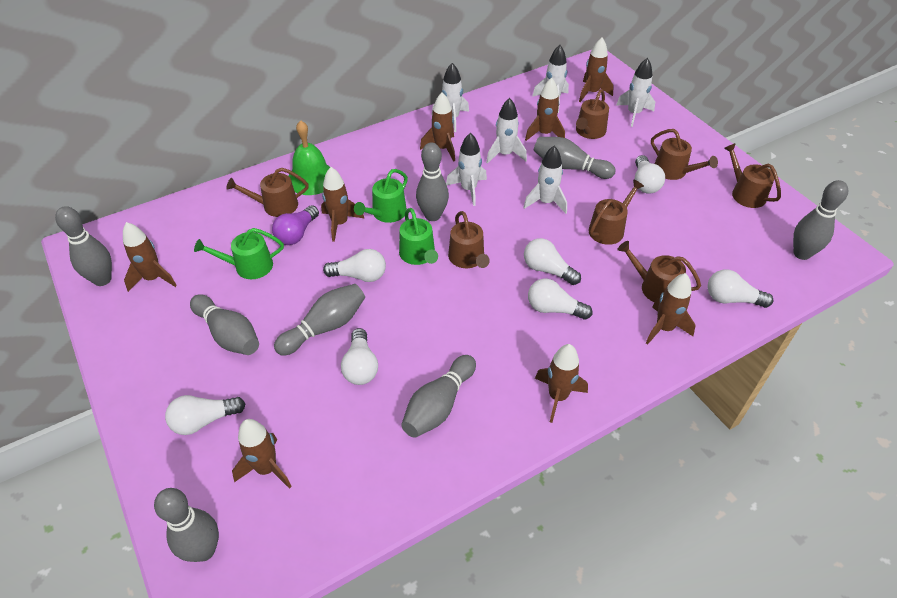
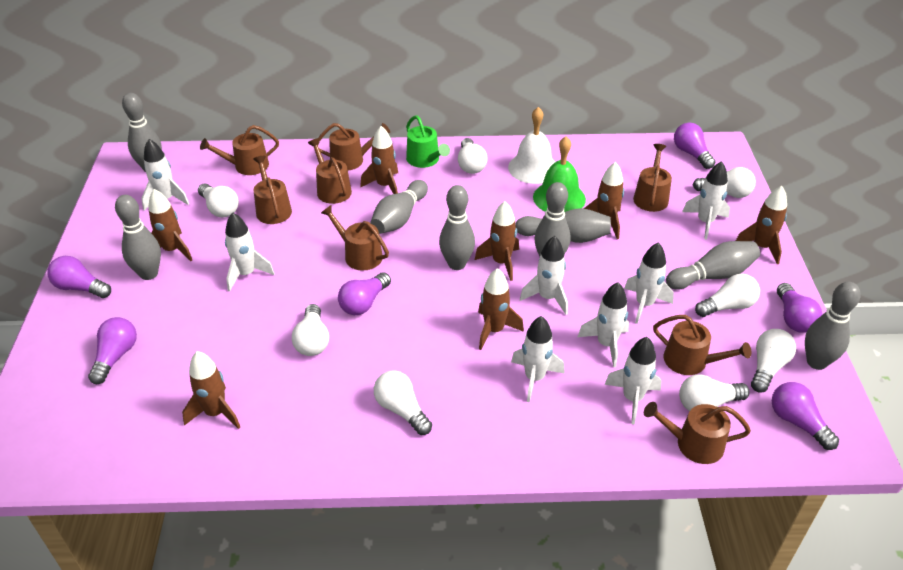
brown rocket: [123,222,177,292] [232,419,292,489] [321,167,365,242] [420,92,455,162] [525,78,565,141] [535,344,588,423] [579,38,614,102] [646,273,696,345] = 8 -> [148,189,192,261] [182,351,240,429] [360,126,398,194] [475,201,519,281] [478,268,524,350] [584,162,624,239] [736,186,787,264] = 7
brown watering can: [226,168,309,217] [448,211,490,268] [576,89,609,139] [589,179,644,245] [617,241,701,302] [651,129,718,180] [724,143,781,208] = 7 -> [200,125,279,175] [253,156,292,224] [308,138,352,204] [318,123,390,170] [321,205,389,271] [633,144,672,212] [644,402,751,464] [653,315,751,375] = 8
green watering can: [194,228,284,279] [354,169,408,223] [399,208,438,265] = 3 -> [406,115,450,168] = 1
purple light bulb: [272,205,319,245] = 1 -> [47,256,111,298] [88,317,137,384] [338,272,391,315] [674,122,715,169] [772,382,839,450] [777,283,823,333] = 6
white bell: none = 0 -> [508,107,555,184] = 1
white light bulb: [165,395,245,435] [323,249,386,282] [341,328,378,385] [524,238,581,285] [528,278,593,320] [635,155,665,194] [707,270,773,308] = 7 -> [198,183,239,217] [292,304,329,356] [374,370,432,435] [458,138,488,174] [679,374,750,411] [693,167,756,198] [695,274,760,317] [751,329,796,392] = 8
white rocket: [432,63,469,132] [446,133,487,206] [486,98,527,164] [523,146,567,214] [532,45,569,113] [616,58,655,127] = 6 -> [141,139,189,211] [225,212,275,292] [511,316,565,402] [520,236,568,315] [578,282,629,367] [604,337,662,425] [624,242,674,324] [682,161,730,239] = 8

